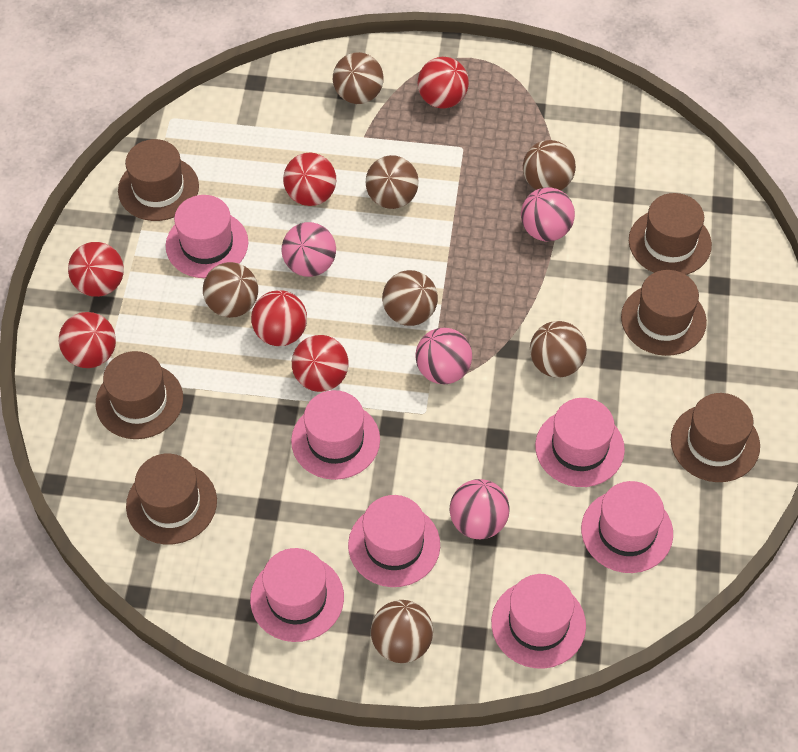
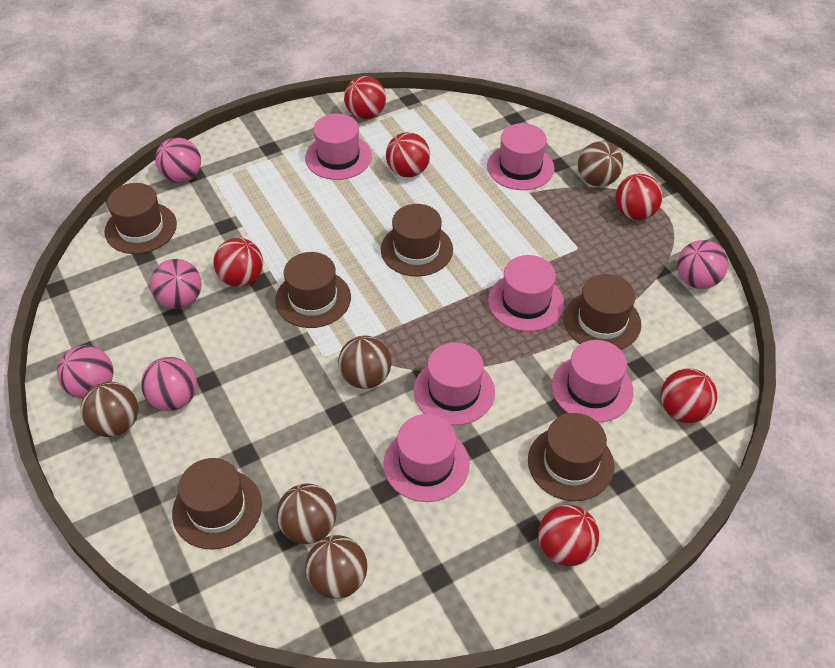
brown ball: [203,262,258,318] [333,52,384,104] [366,155,419,209] [371,600,433,663] [382,270,438,326] [523,140,576,190] [530,321,587,378] = 7 -> [81,382,138,437] [277,483,337,544] [305,535,367,599] [338,336,392,389] [578,141,623,187] = 5
pink ball: [282,222,336,277] [415,327,472,384] [450,479,510,539] [521,187,575,242] = 4 -> [57,345,113,399] [141,357,197,411] [150,259,202,309] [155,138,201,183] [677,240,728,289] = 5
pink hat: [166,195,248,278] [250,548,344,642] [291,390,380,480] [348,495,440,587] [491,574,586,668] [535,398,625,487] [581,481,673,573] = 7 -> [305,114,372,180] [383,414,470,502] [413,342,495,425] [487,123,554,190] [488,255,564,332] [552,340,634,422] = 6

